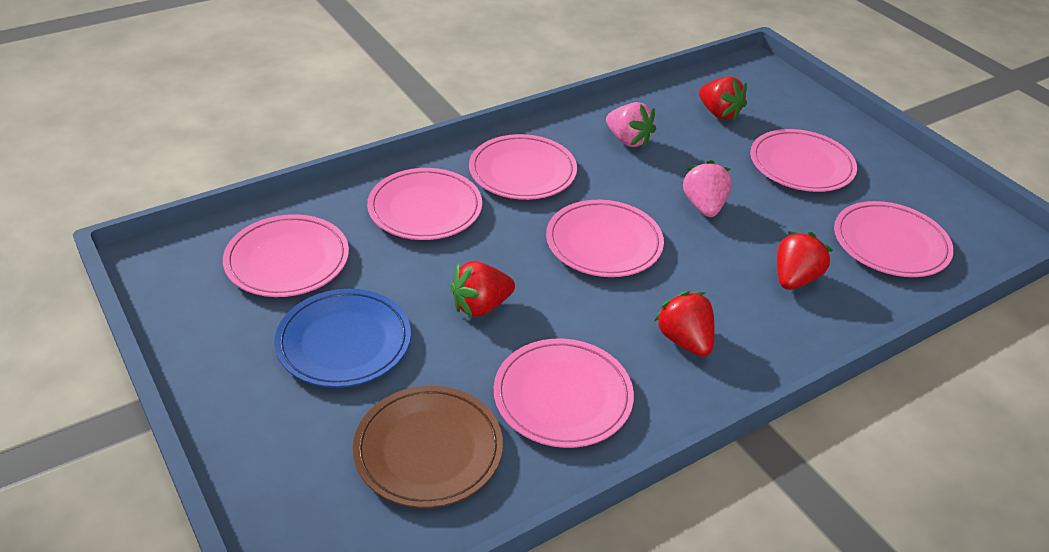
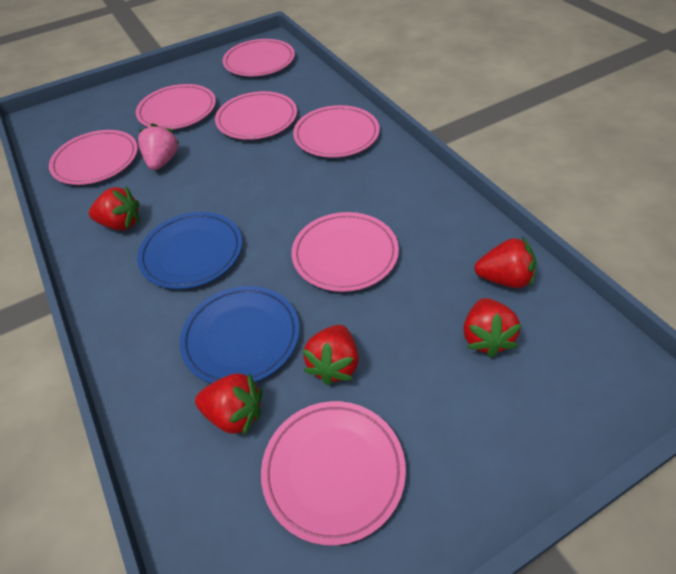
blue plate: [274,289,411,388] = 1 -> [137,212,242,289] [180,286,299,384] = 2
brown plate: [353,386,503,508] = 1 -> none = 0
pink strawberry: [606,102,656,148] [683,160,732,217] = 2 -> [138,123,179,170] = 1
red strawberry: [450,261,515,317] [654,291,715,357] [699,76,747,121] [777,231,833,290] = 4 -> [89,186,140,230] [195,373,262,436] [303,325,359,386] [463,298,522,358] [474,237,537,288] = 5

